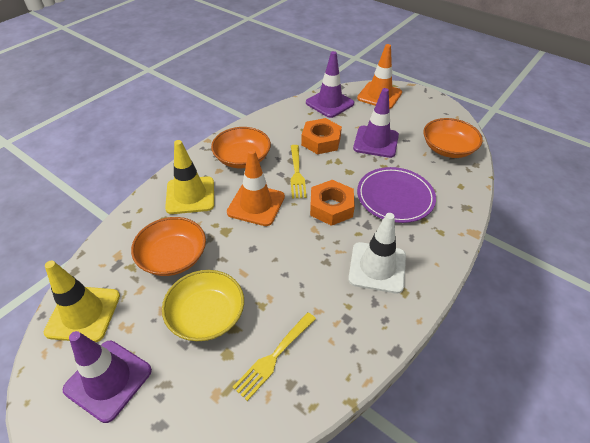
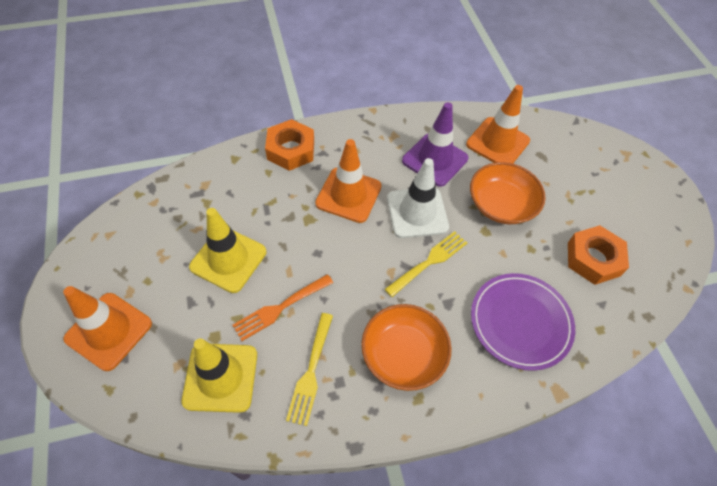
orange bowl: [131,217,206,276] [211,127,271,168] [423,118,483,158] = 3 -> [361,304,452,391] [470,162,546,224] = 2
orange fork: none = 0 -> [232,274,333,341] = 1
orange traffic cone: [227,149,285,226] [357,44,402,109] = 2 -> [63,286,152,371] [315,139,382,223] [466,85,530,164] = 3
purple traffic cone: [62,331,152,423] [306,51,354,118] [353,88,399,158] = 3 -> [402,102,468,187] = 1
yellow bowl: [162,270,244,341] = 1 -> none = 0

